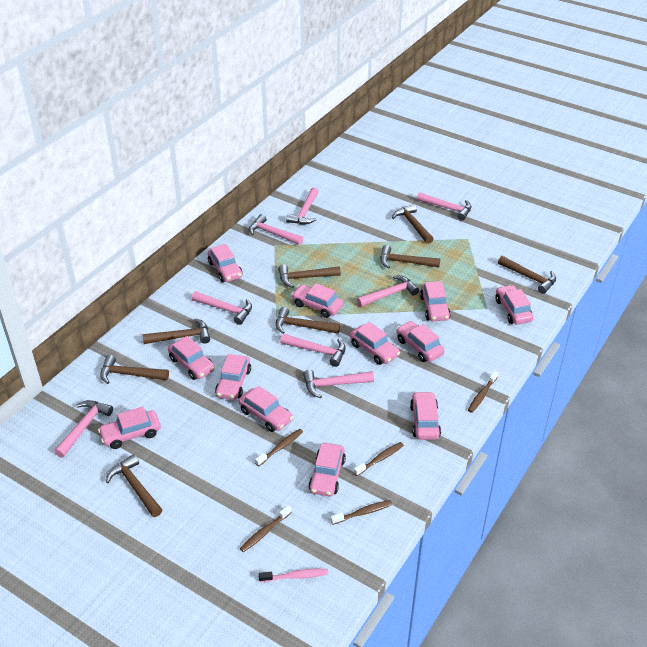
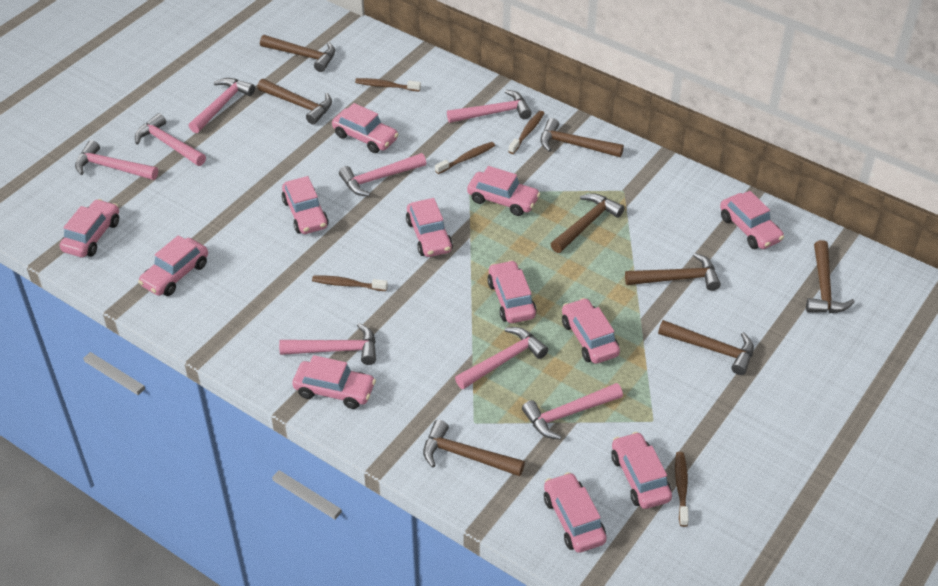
pink toothbrush: [259,569,328,582] = 1 -> none = 0

